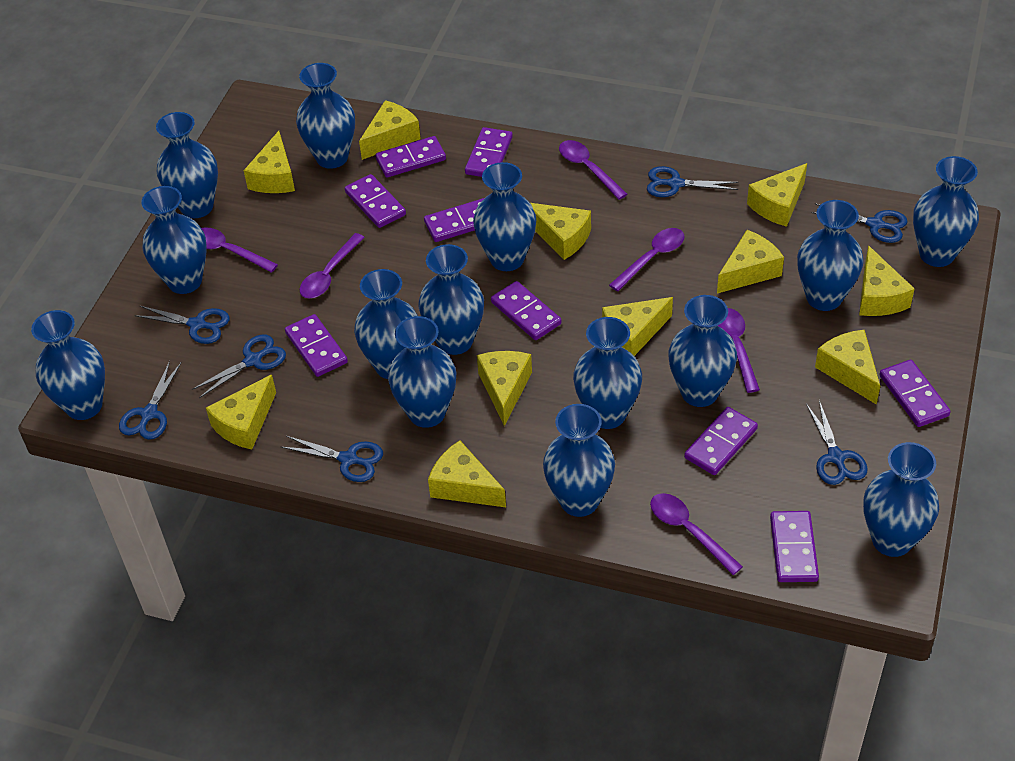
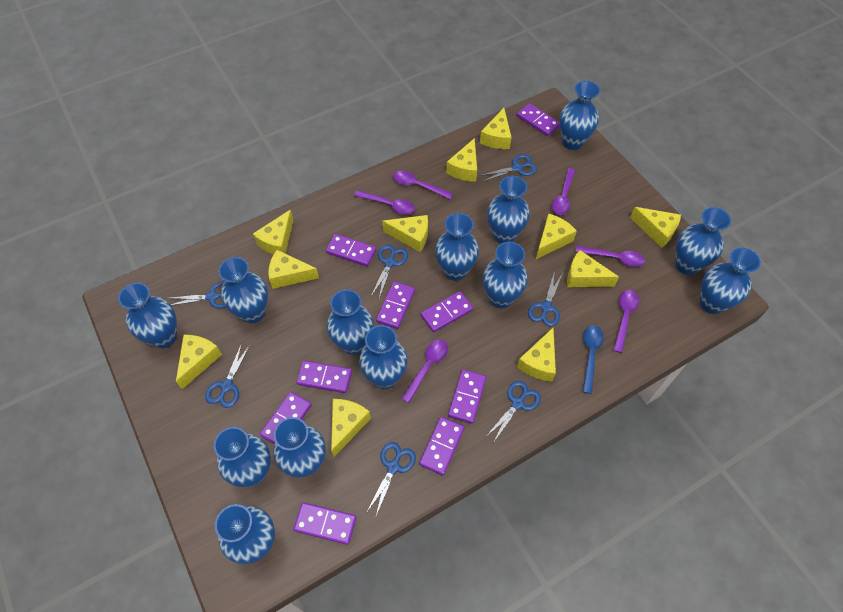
blue spoon: none = 0 -> [583,325,604,394] = 1
blue vase: [31,310,105,420] [141,186,207,294] [156,112,218,218] [296,63,355,169] [354,269,418,379] [388,316,456,428] [418,244,484,355] [473,162,536,271] [543,404,615,517] [573,317,642,429] [669,295,737,407] [797,200,864,311] [863,442,939,557] [913,156,979,267] = 14 -> [118,283,177,348] [214,427,271,487] [215,504,275,564] [218,257,268,323] [273,417,326,478] [327,289,374,355] [359,325,408,389] [435,213,479,281] [483,242,528,308] [487,176,530,243] [559,81,600,150] [675,207,731,275] [700,248,761,314] = 13

